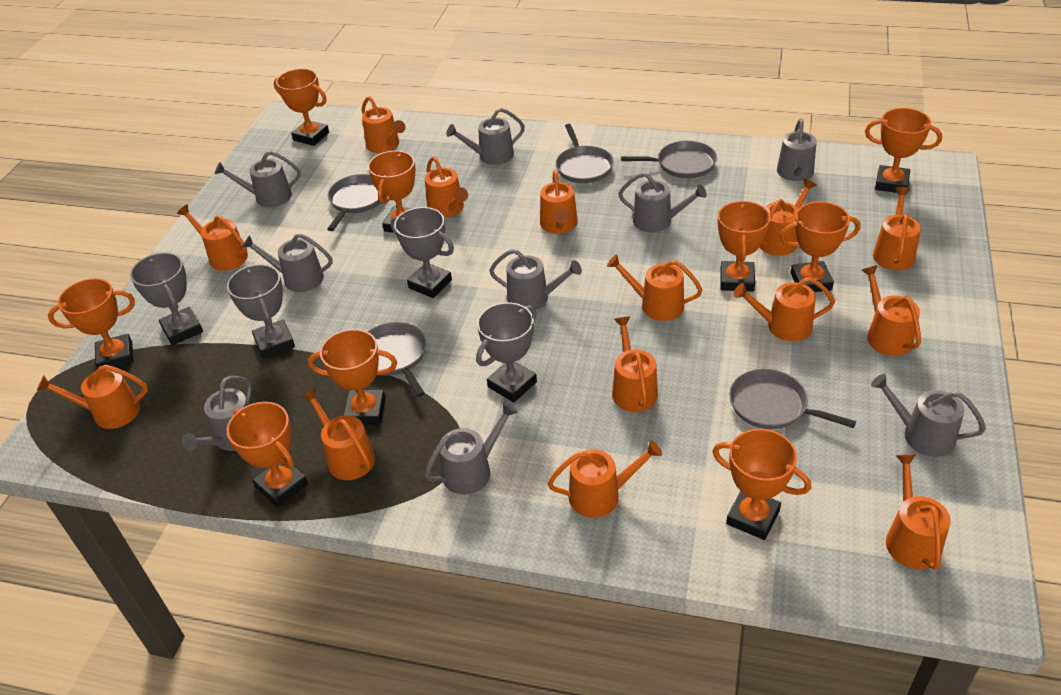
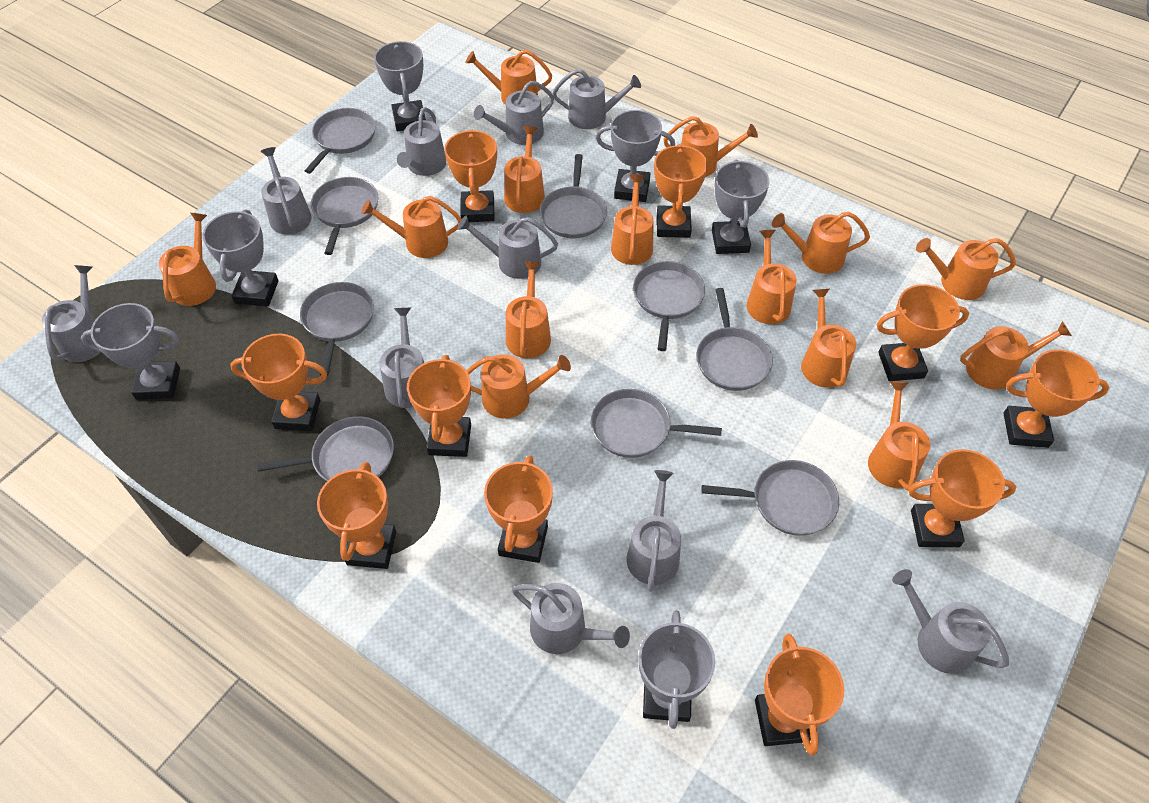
grey pan: [327,174,384,231] [368,322,426,397] [556,124,614,183] [621,141,717,179] [730,369,856,429] = 5 -> [257,416,394,481] [300,282,374,376] [305,108,376,174] [311,177,378,255] [540,154,607,238] [591,389,722,458] [633,261,705,351] [696,288,773,391] [701,460,839,536] = 9
grey trophy: [130,252,203,345] [227,264,295,359] [391,207,454,298] [476,302,537,402] = 4 -> [81,303,180,400] [203,209,279,307] [374,41,426,131] [596,110,675,202] [638,610,715,729] [712,160,770,254] = 6
grey watering can: [182,376,252,451] [215,151,301,207] [242,234,333,292] [425,402,518,494] [446,108,525,165] [489,249,582,310] [618,172,707,232] [777,119,817,181] [871,374,986,457] = 9 -> [42,265,100,362] [260,147,312,235] [379,308,424,408] [397,107,447,176] [457,216,558,279] [474,81,554,145] [512,583,630,654] [552,69,641,129] [627,470,681,591] [892,569,1009,674] = 10
orange trophy: [48,278,135,368] [227,402,308,507] [274,69,329,146] [308,329,397,425] [368,151,415,233] [712,429,811,540] [718,200,771,292] [779,201,861,292] [865,108,942,193] = 9 -> [230,334,327,431] [317,462,396,569] [407,355,471,457] [444,129,497,222] [484,455,553,563] [654,144,708,238] [755,634,844,755] [877,284,969,381] [908,449,1017,547] [1003,350,1110,448] = 10

